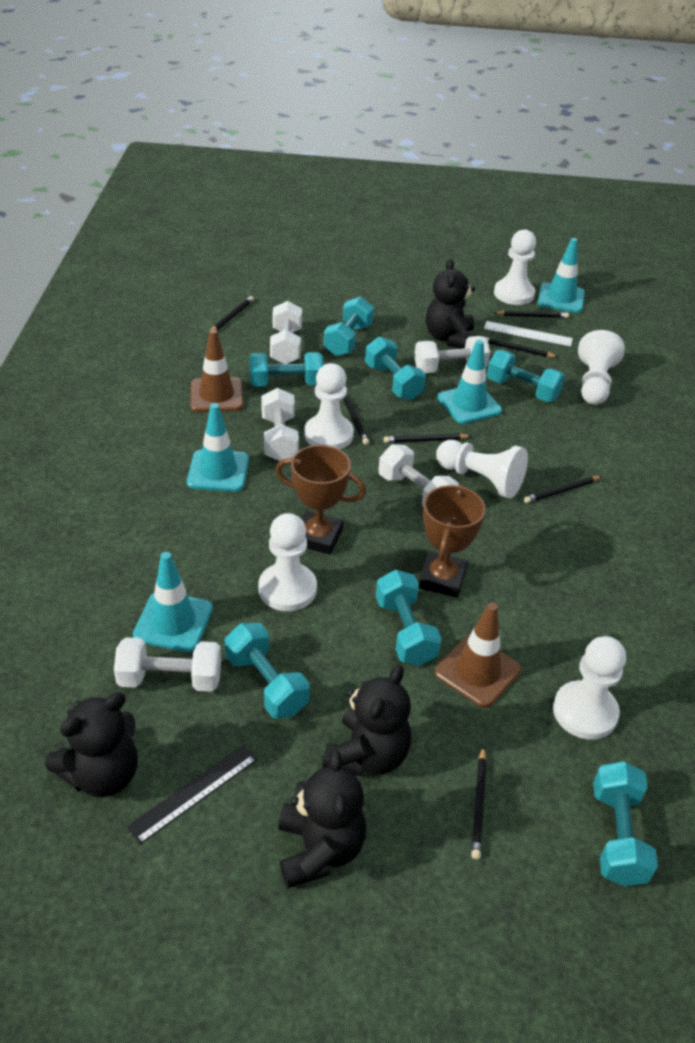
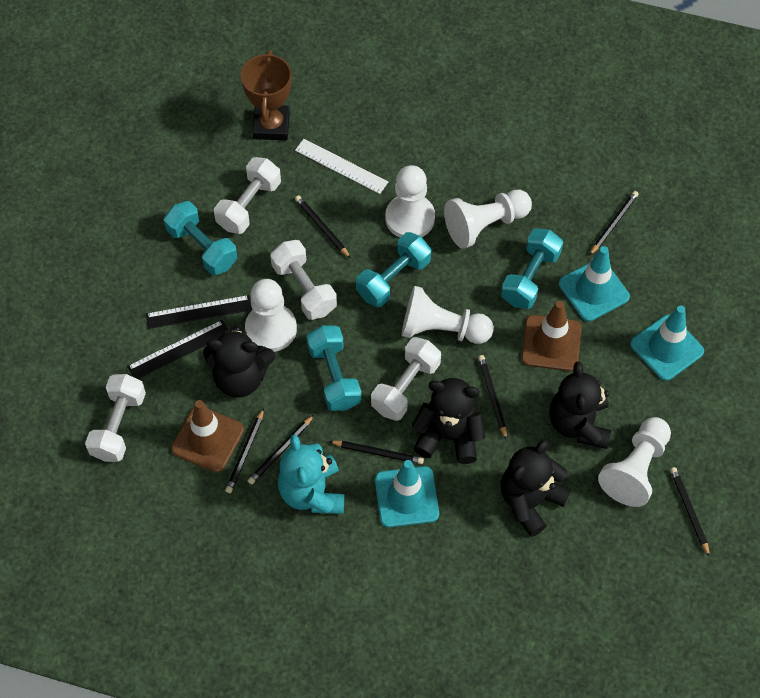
black ruler: [126,745,257,845] = 1 -> [127,320,229,379] [146,295,252,329] = 2
brown trophy: [275,445,366,555] [419,485,486,598] = 2 -> [241,50,292,140] = 1
turquoise dumbbell: [225,623,310,719] [249,352,324,386] [324,297,374,356] [365,337,426,400] [376,570,442,666] [487,350,565,402] [593,761,658,886] = 7 -> [164,201,238,275] [306,326,362,411] [356,232,431,307] [501,228,563,309] = 4
turquoise teddy bear: none = 0 -> [278,434,344,514] = 1
turquoise traffic cone: [133,552,213,652] [187,403,249,492] [438,339,502,424] [538,238,585,313] = 4 -> [375,460,439,527] [559,246,630,321] [630,305,704,381] = 3
white dumbbell: [114,637,221,692] [261,388,299,461] [270,301,302,364] [379,444,459,506] [414,336,490,373] = 5 -> [85,374,146,462] [214,157,281,234] [270,240,337,320] [371,337,441,421] = 4
white pawn: [259,513,317,611] [304,363,354,449] [436,440,528,499] [494,229,536,305] [553,636,626,740] [578,330,625,405] = 6 -> [245,279,297,352] [385,165,435,238] [402,286,494,344] [444,190,532,249] [598,417,671,507] = 5

